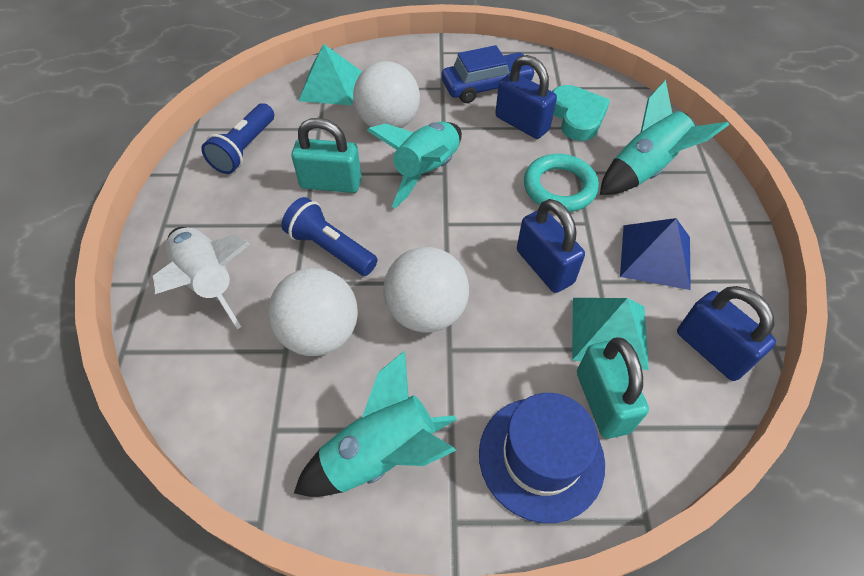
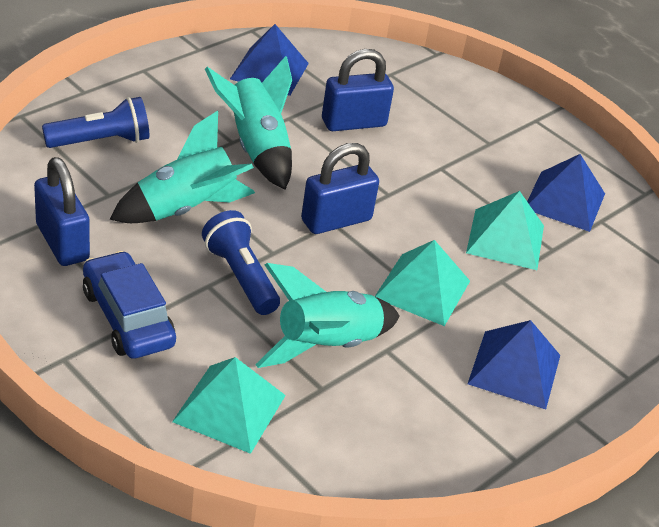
blue hat: [479,393,605,523] = 1 -> none = 0
blue pyramid: [620,218,691,290] = 1 -> [230,24,309,96] [468,320,560,409] [527,154,605,232] = 3
turquoise heart: [552,85,610,141] = 1 -> none = 0
turquoise padlock: [292,118,362,193] [577,337,649,439] = 2 -> none = 0
turquoise pyramid: [299,44,362,105] [572,298,649,370] = 2 -> [172,357,286,454] [375,240,470,326] [466,191,544,270] = 3
turquoise ring: [524,154,599,212] = 1 -> none = 0
white ball: [268,268,358,356] [353,61,420,128] [384,247,469,333] = 3 -> none = 0
white rocket: [152,227,250,329] = 1 -> none = 0

